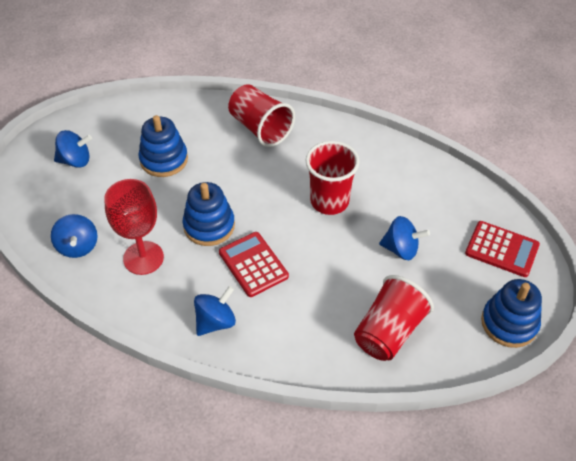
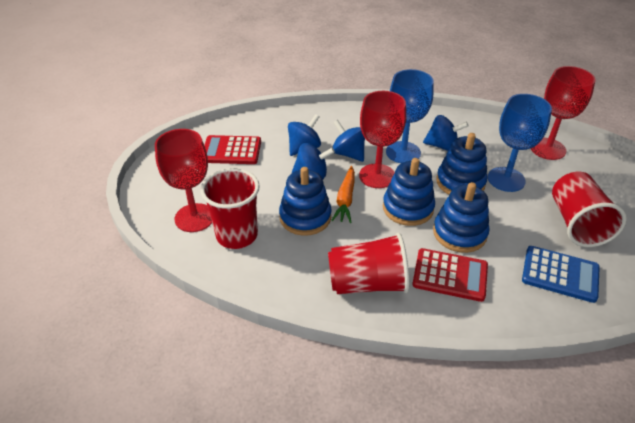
blue calculator: none = 0 -> [522,246,600,303] = 1
blue goblet: none = 0 -> [386,69,434,163] [488,94,552,192] = 2
blue stacking toy: [139,115,188,177] [183,182,235,246] [481,279,542,348] = 3 -> [279,167,332,236] [383,158,435,226] [433,182,490,253] [436,133,487,195] = 4
orange carrot: none = 0 -> [331,166,355,223] = 1
red goblet: [104,179,164,275] = 1 -> [155,129,212,232] [359,91,406,188] [530,66,596,160] = 3

